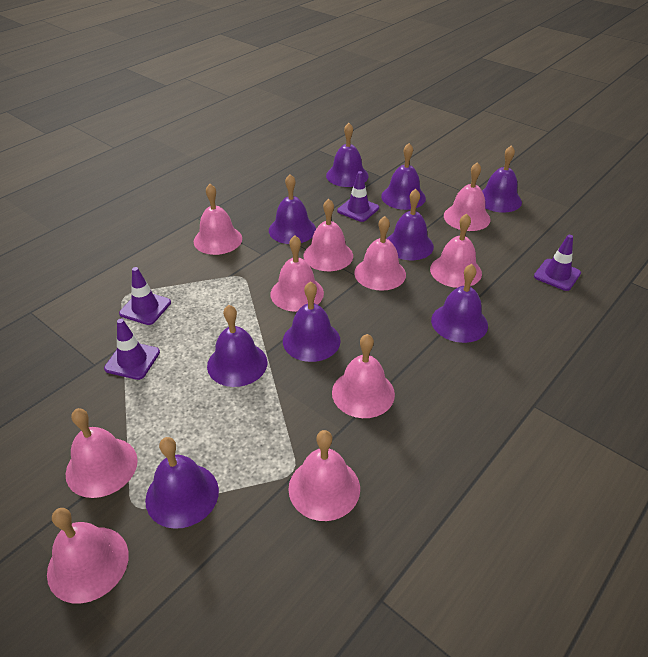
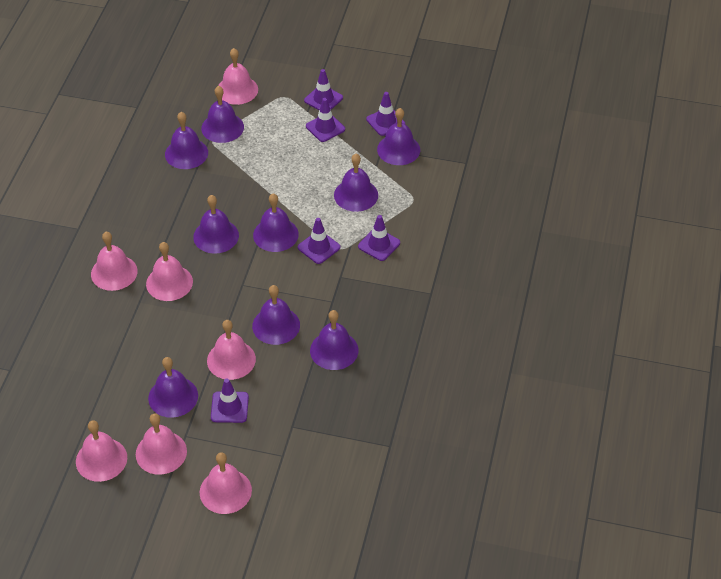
pink bell: [47,508,129,604] [66,408,138,498] [194,184,242,255] [270,235,324,312] [288,430,360,521] [303,199,353,271] [332,334,395,418] [354,216,406,291] [430,214,482,288] [444,162,490,231] = 10 -> [76,420,127,482] [91,232,138,291] [136,413,187,475] [146,242,193,301] [200,453,252,514] [207,320,256,380] [218,48,258,105] = 7
purple traffic cone: [104,319,160,380] [119,267,171,325] [337,171,379,222] [534,235,581,291] = 4 -> [211,378,249,423] [298,218,340,264] [304,69,343,110] [306,98,345,142] [358,215,400,261] [366,92,405,136] = 6

